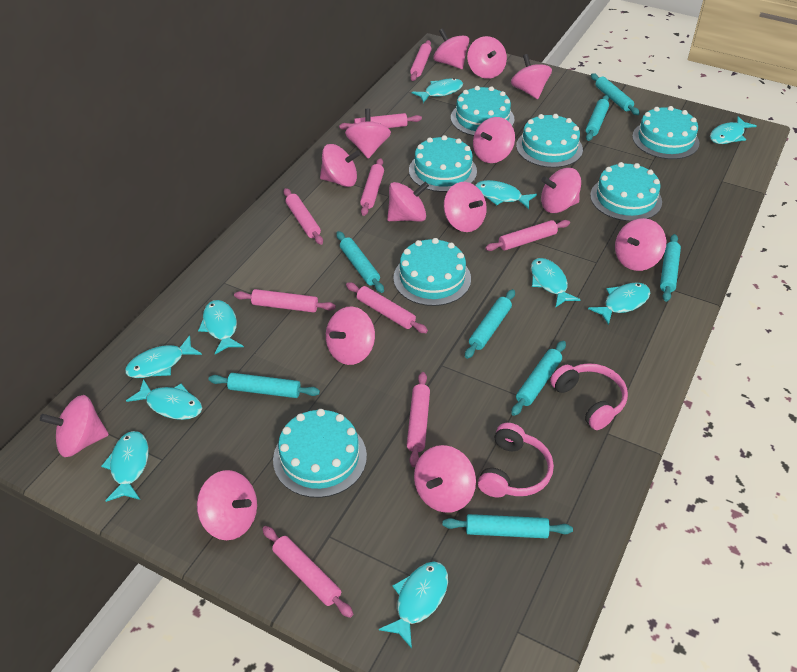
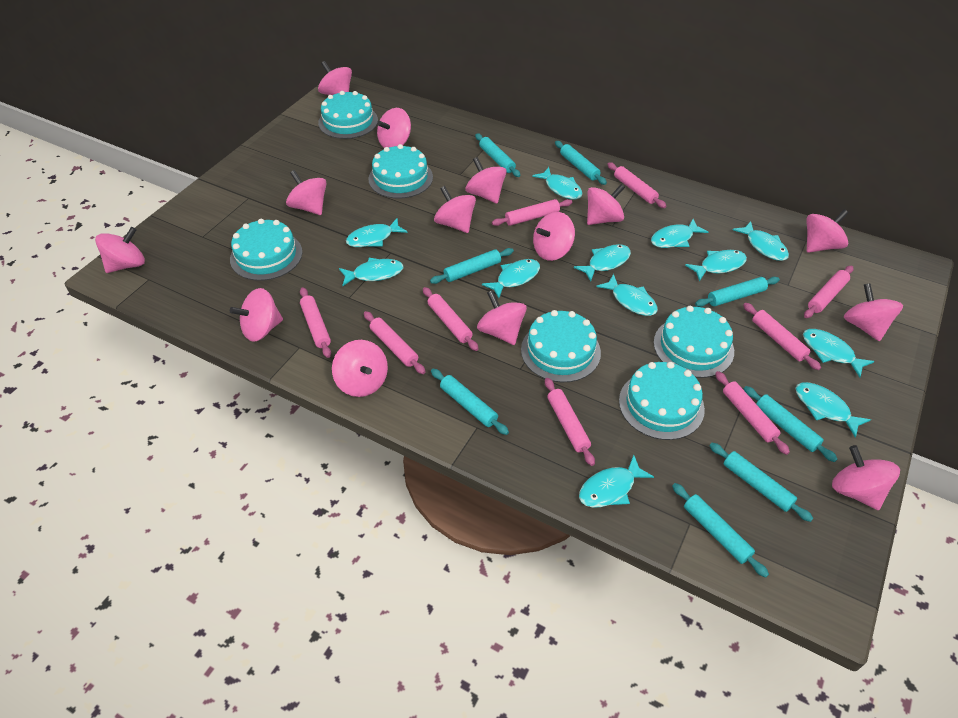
pink headphones: [478,423,554,497] [550,363,628,430] = 2 -> none = 0
turquoise cake: [273,409,367,498] [393,238,471,306] [409,135,477,192] [451,86,514,136] [516,114,583,168] [590,162,662,221] [632,106,699,159] = 7 -> [230,219,302,281] [318,91,378,139] [368,144,433,199] [521,310,601,382] [619,362,705,440] [654,306,734,378] = 6
turquoise fish: [101,431,149,502] [125,335,202,378] [126,379,202,420] [198,300,244,354] [379,562,448,649] [412,78,463,103] [475,180,537,209] [531,258,580,308] [588,282,650,325] [710,116,757,144] = 10 -> [339,258,404,286] [346,218,408,247] [482,259,540,298] [532,167,582,199] [574,244,631,281] [579,455,654,508] [596,274,658,316] [651,219,708,248] [685,250,747,282] [733,221,789,261] [795,382,871,438] [803,329,874,377] = 12

